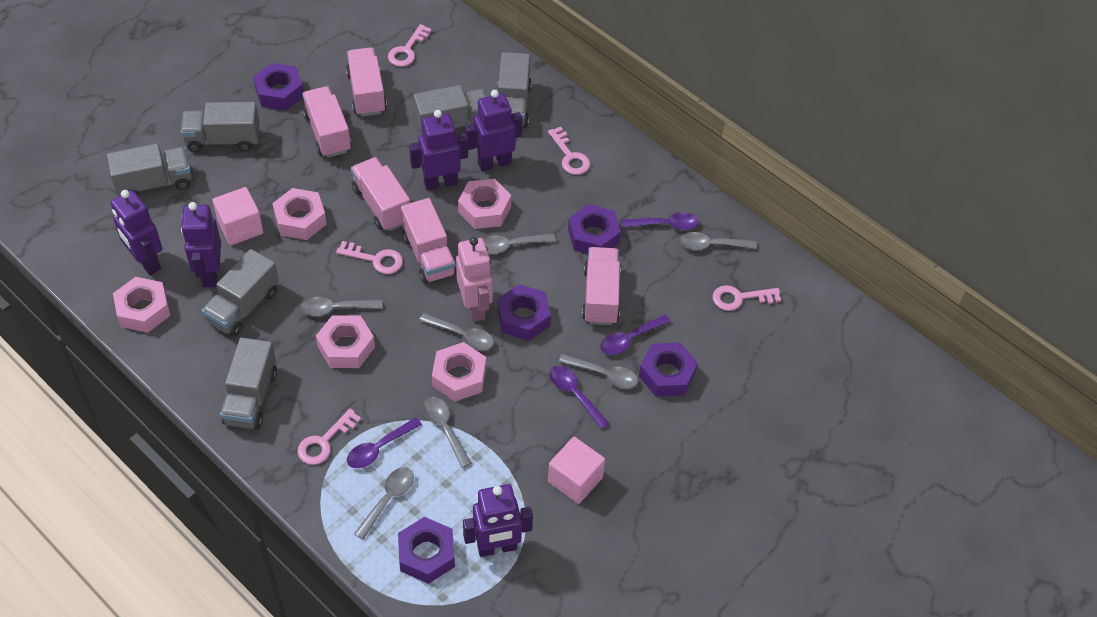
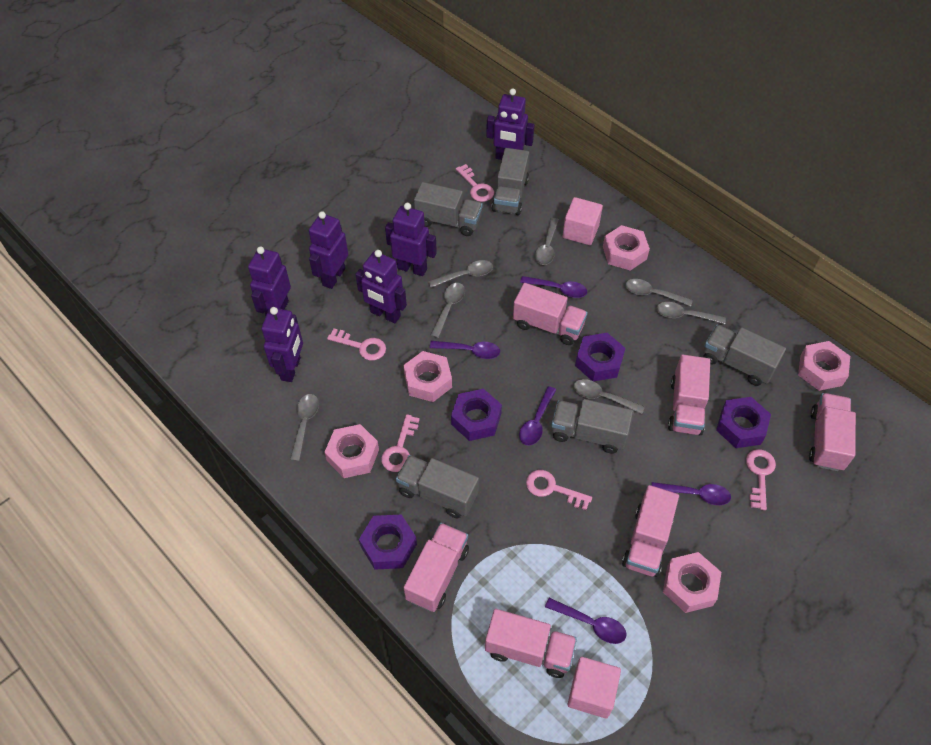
grey truck: [107,143,192,196] [181,102,260,152] [202,249,279,337] [220,337,277,429] [414,85,487,135] [498,52,532,128] = 6 -> [396,455,479,519] [414,182,483,236] [492,148,529,215] [551,399,633,454] [703,325,786,386] = 5
pink robot: [456,237,493,322] = 1 -> none = 0
pink truck: [302,86,352,158] [346,47,387,116] [351,157,410,231] [401,198,457,284] [582,247,621,325] = 5 -> [404,523,469,612] [485,609,577,678] [513,283,588,345] [622,485,679,577] [668,354,710,435] [809,393,856,471] = 6
purple nut: [253,63,304,110] [398,517,455,584] [497,284,551,341] [568,204,621,254] [639,342,698,397] = 5 -> [359,514,417,569] [451,389,502,441] [575,333,625,381] [716,397,771,448] = 4
purple robot: [111,190,162,275] [181,202,221,287] [409,110,468,191] [463,484,533,557] [465,90,522,171] = 5 -> [248,246,291,316] [261,307,303,382] [309,211,348,289] [355,250,407,324] [385,203,437,276] [486,89,535,160] = 6
purple spoon: [347,417,422,468] [550,365,609,429] [600,314,671,355] [622,212,699,230] = 4 -> [430,341,500,359] [519,386,556,446] [520,276,587,298] [545,598,627,644] [652,482,731,505] = 5

